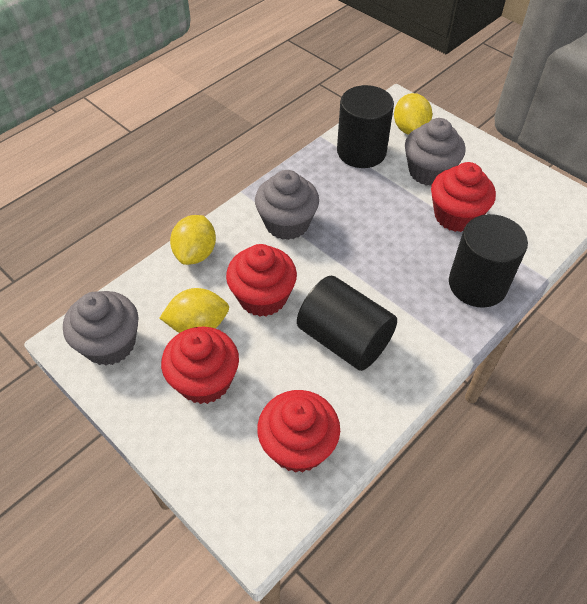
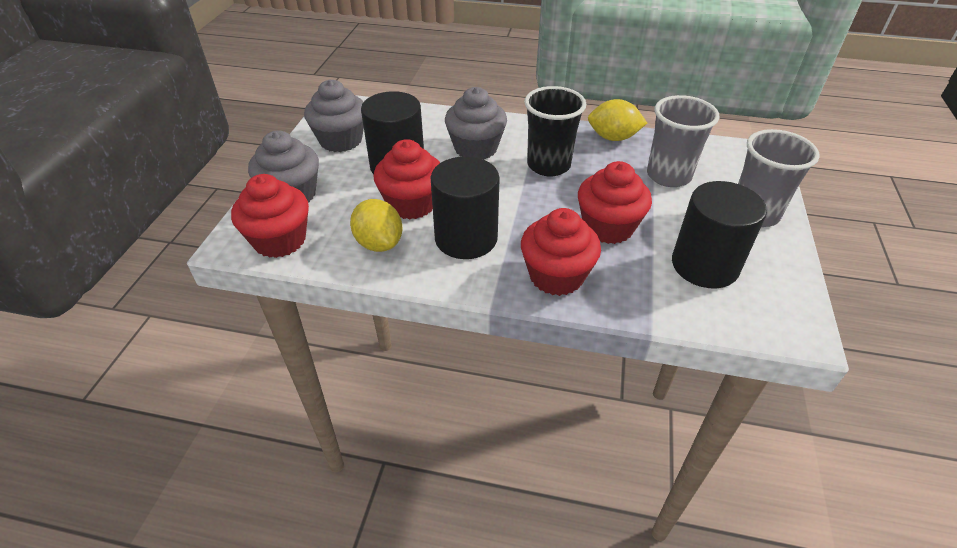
black cup: none = 0 -> [524,86,586,176] = 1
grey cup: none = 0 -> [647,95,719,187] [738,129,820,227] = 2
yellow lemon: [160,288,229,333] [170,215,216,265] [394,93,432,135] = 3 -> [350,199,403,252] [588,99,647,141] = 2

